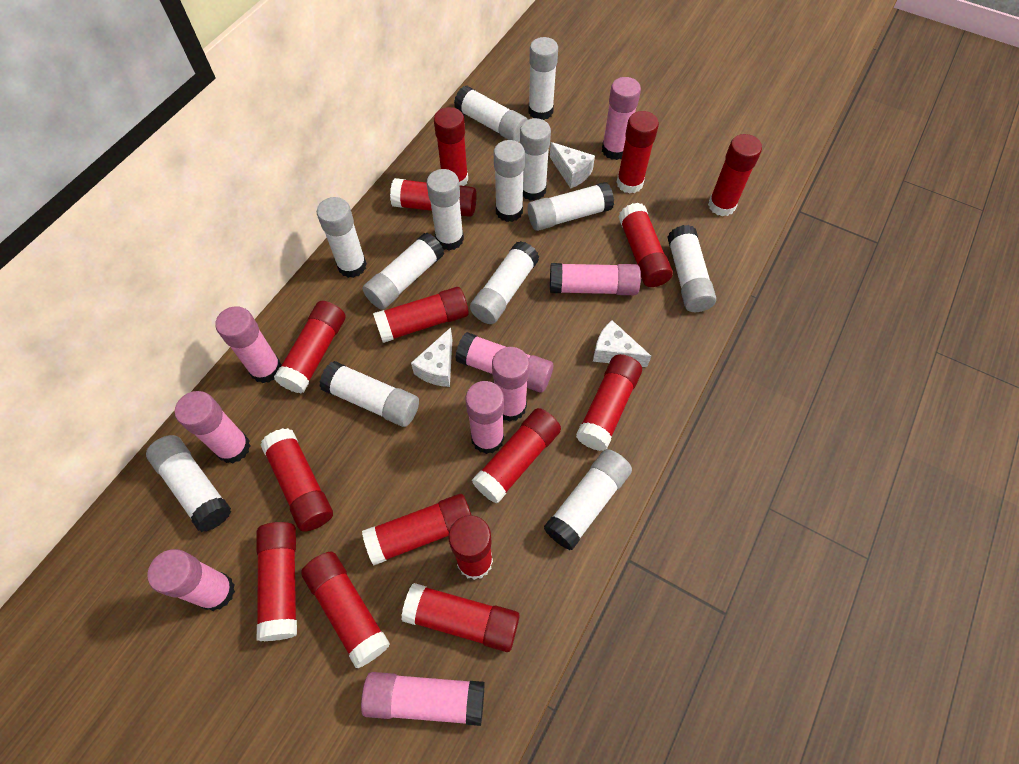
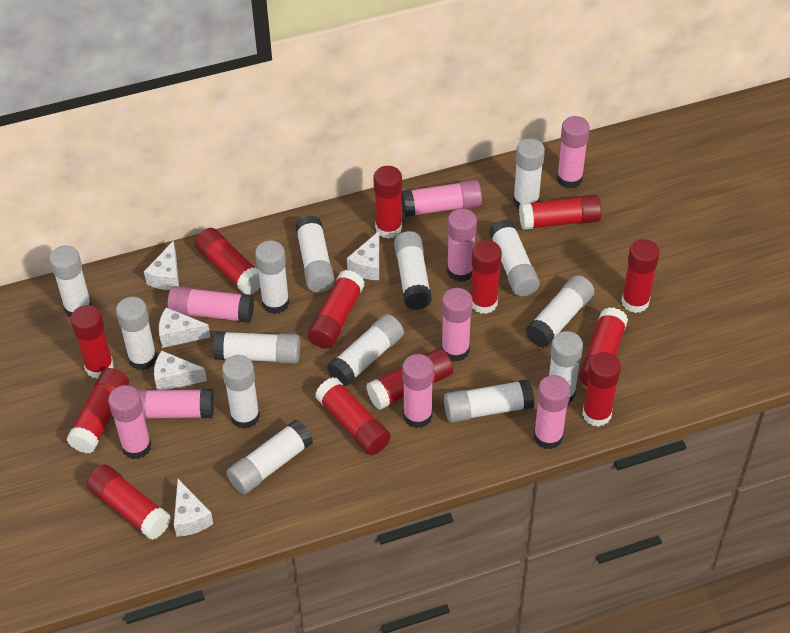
red glue stick: [256,522,297,641] [260,428,333,532] [274,301,345,393] [301,552,390,668] [362,494,471,566] [373,287,469,343] [390,178,476,217] [401,583,520,652] [434,107,468,186] [448,515,493,580] [472,408,561,504] [576,354,642,451] [616,111,659,194] [618,203,673,287] [708,134,762,216] = 15 -> [67,368,129,453] [71,305,114,379] [87,465,171,540] [195,228,260,295] [308,270,364,349] [315,377,391,455] [366,348,453,410] [374,166,402,239] [471,240,502,314] [519,194,602,230] [579,307,628,386] [582,352,621,427] [621,239,660,313] = 13
white cheese: [411,327,452,387] [550,142,595,188] [593,320,651,367] = 3 -> [144,241,179,290] [154,350,207,390] [159,307,210,348] [174,479,213,537] [347,231,379,280] = 5
white glue stick: [146,435,231,532] [317,197,367,278] [319,361,419,427] [363,233,444,310] [427,169,464,251] [454,85,528,142] [470,241,539,324] [494,140,525,222] [520,118,551,201] [528,182,614,231] [529,37,558,120] [544,449,632,550] [667,225,716,312] = 13 -> [49,246,92,317] [116,297,157,370] [213,331,300,364] [222,355,260,429] [227,420,313,494] [255,241,290,314] [296,216,335,293] [327,314,404,386] [394,231,432,310] [444,379,534,423] [489,220,540,296] [513,138,545,209] [526,275,594,348] [549,331,583,404] = 14

